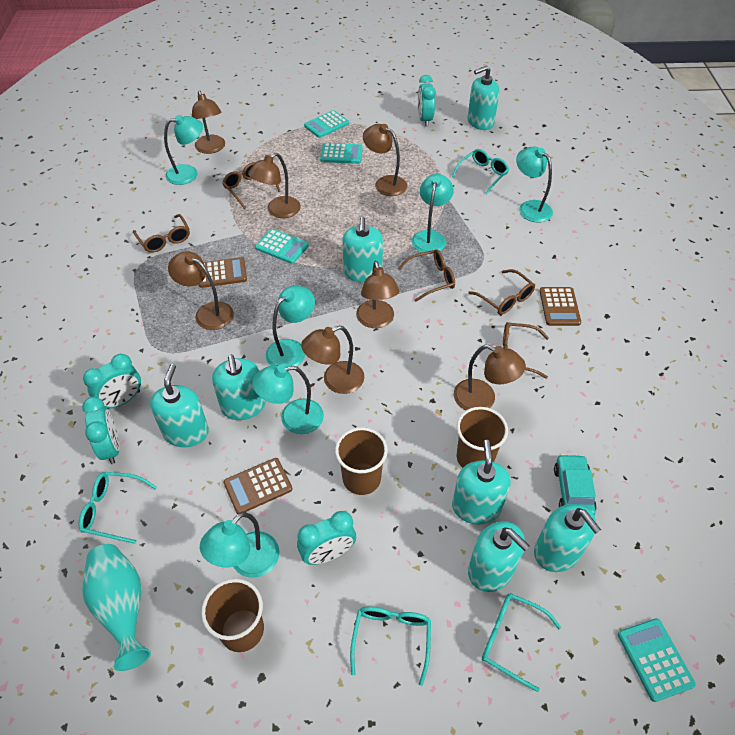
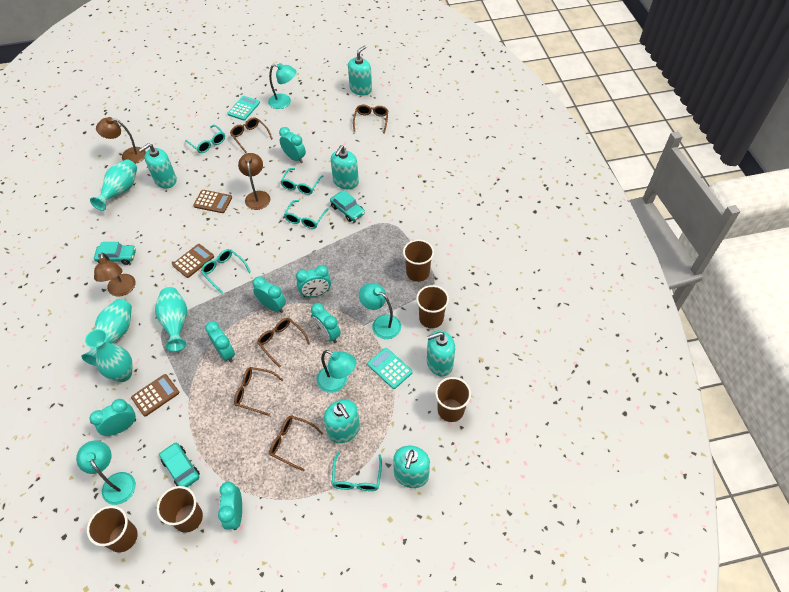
brown cup: [201,579,264,652] [335,427,388,495] [457,407,508,468] = 3 -> [87,506,138,552] [157,486,203,533] [403,239,434,282] [416,285,449,328] [435,377,471,422] = 5
brown lamp: [168,251,234,330] [192,90,225,154] [248,153,301,218] [301,326,364,394] [356,261,399,328] [363,124,407,196] [453,345,526,411] = 7 -> [94,252,136,297] [96,117,146,164] [238,153,270,210] = 3
turquoise calculator: [255,229,309,264] [304,110,349,138] [320,143,363,164] [618,618,696,702] = 4 -> [228,96,260,121] [367,348,413,389] = 2
turquoise car: [554,454,596,515] = 1 -> [94,242,136,265] [159,442,200,487] [330,190,365,222] = 3
turquoise clock: [82,397,119,464] [83,354,141,409] [297,511,356,565] [418,75,436,127] = 4 -> [90,399,136,436] [205,321,235,363] [218,482,242,530] [253,276,286,313] [279,127,306,163] [296,265,331,297] [311,303,341,343] = 7
turquoise glasses: [78,472,157,544] [350,607,431,686] [452,149,509,194] [482,593,561,692] = 4 -> [185,125,225,153] [201,249,251,294] [280,168,323,195] [284,200,329,229] [332,452,382,491] = 5
turquoise lamp: [164,115,203,185] [200,512,279,578] [252,365,324,434] [266,286,315,367] [412,174,454,254] [516,146,553,222] = 6 -> [76,441,136,505] [268,63,296,109] [317,350,356,393] [359,283,401,339] = 4
turquoise soap dispenser: [150,364,209,447] [212,355,265,420] [342,217,383,282] [452,440,511,525] [468,65,499,130] [468,521,530,592] [534,504,601,572] = 7 -> [139,143,177,189] [324,400,360,443] [331,145,359,189] [348,45,372,96] [393,446,430,488] [427,330,455,377] = 6
turquoise vase: [82,544,151,671] = 1 -> [81,299,132,366] [85,329,133,382] [90,159,137,211] [155,287,187,352] = 4

